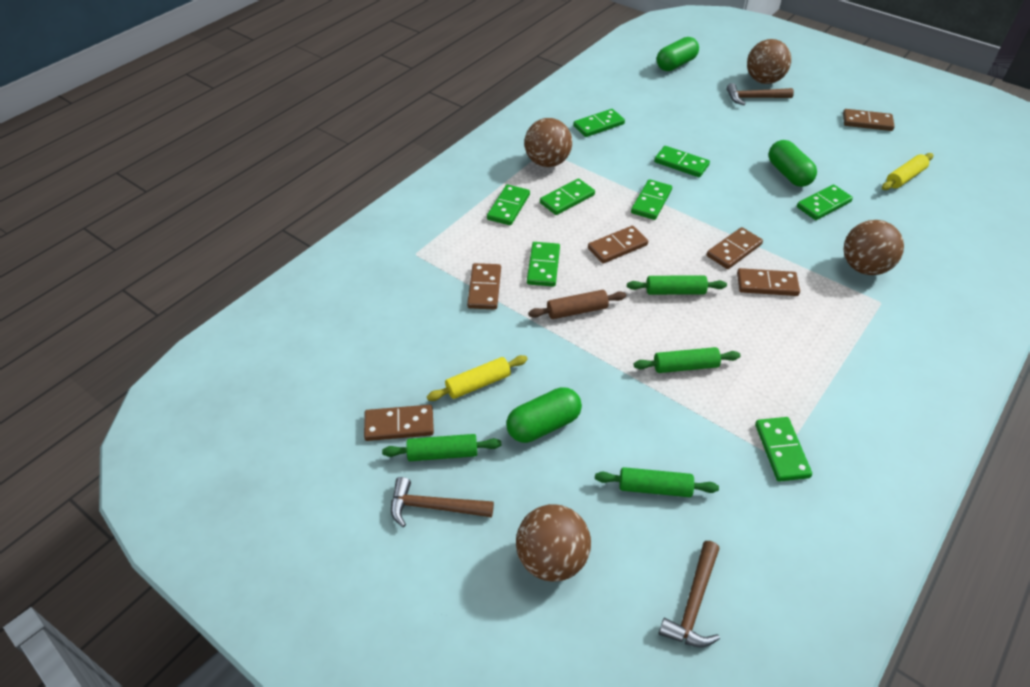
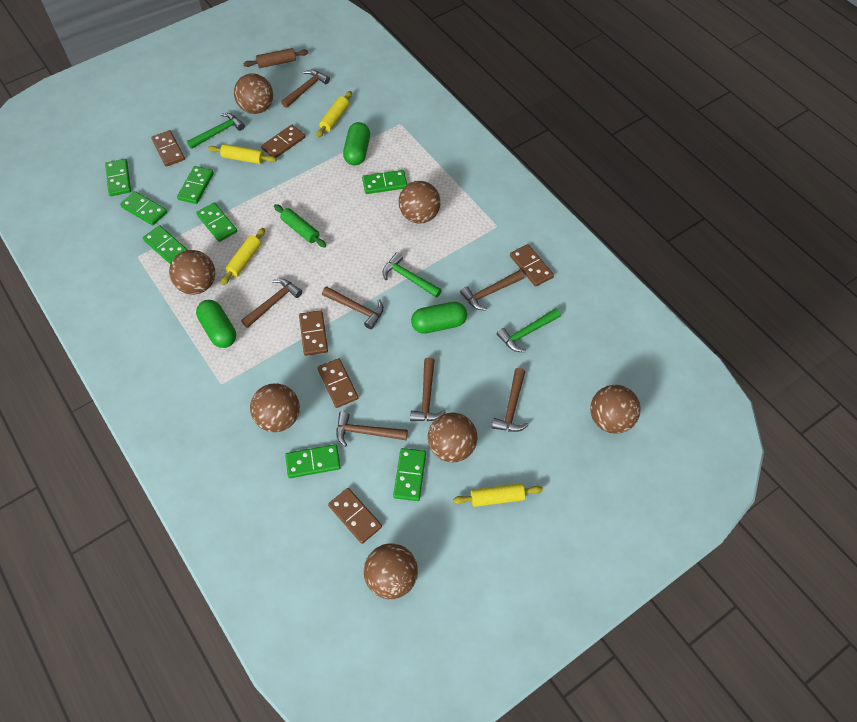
brown ball: [516,504,591,582] [524,118,572,167] [747,39,791,84] [844,220,904,275] = 4 -> [169,250,215,295] [234,73,273,114] [250,384,300,432] [364,543,418,599] [398,181,441,224] [428,412,477,462] [590,385,641,434] = 7
brown hammer: [391,477,494,527] [658,541,720,647] [726,83,794,105] = 3 -> [241,278,302,328] [281,70,330,108] [322,286,384,329] [336,412,408,447] [410,358,446,421] [460,270,524,311] [492,368,529,432] = 7
green hammer: none = 0 -> [187,113,245,149] [383,252,442,298] [497,308,561,352] = 3
green rolling pin: [382,434,501,461] [595,467,719,497] [627,275,727,295] [634,347,741,373] = 4 -> [274,204,326,248] = 1
yellow rolling pin: [427,355,528,401] [882,153,933,190] = 2 -> [208,144,276,164] [221,228,265,285] [316,91,352,138] [453,483,543,507] = 4

